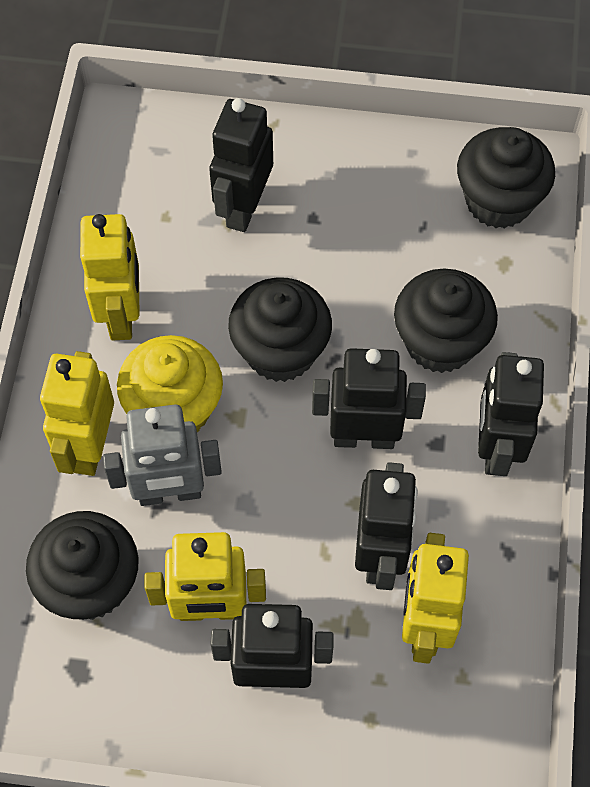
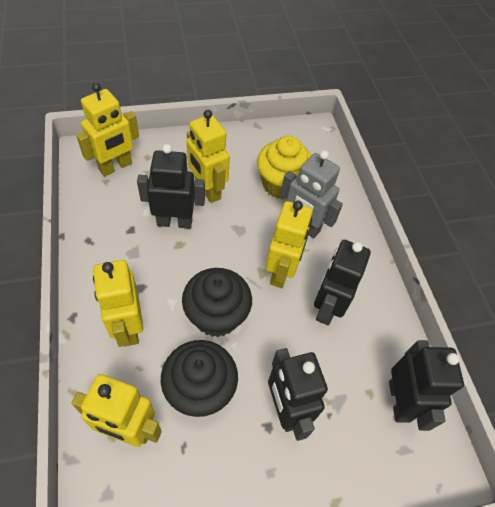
black cupcake: [26,511,139,620] [228,277,332,382] [394,269,498,373] [457,127,555,229] = 4 -> [161,340,238,417] [182,268,252,337] = 2
black robot: [209,98,273,232] [210,604,334,688] [312,348,426,449] [355,462,418,590] [478,352,544,476] = 5 -> [137,144,205,229] [268,348,328,441] [314,240,371,325] [389,340,464,431] = 4
yellow robot: [40,351,114,476] [80,214,139,340] [144,532,266,621] [402,533,469,664] = 4 -> [71,374,162,447] [76,83,139,177] [93,260,143,347] [187,110,230,203] [265,201,313,288] = 5

